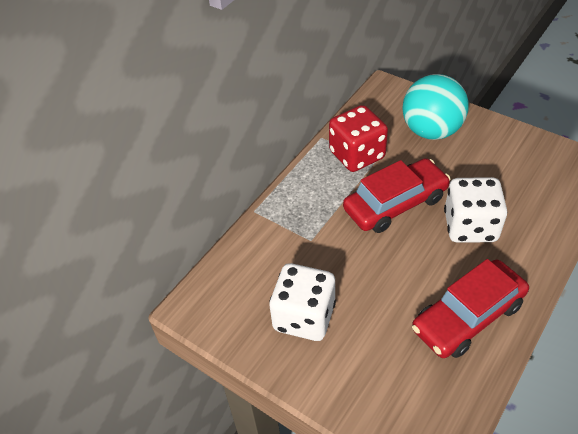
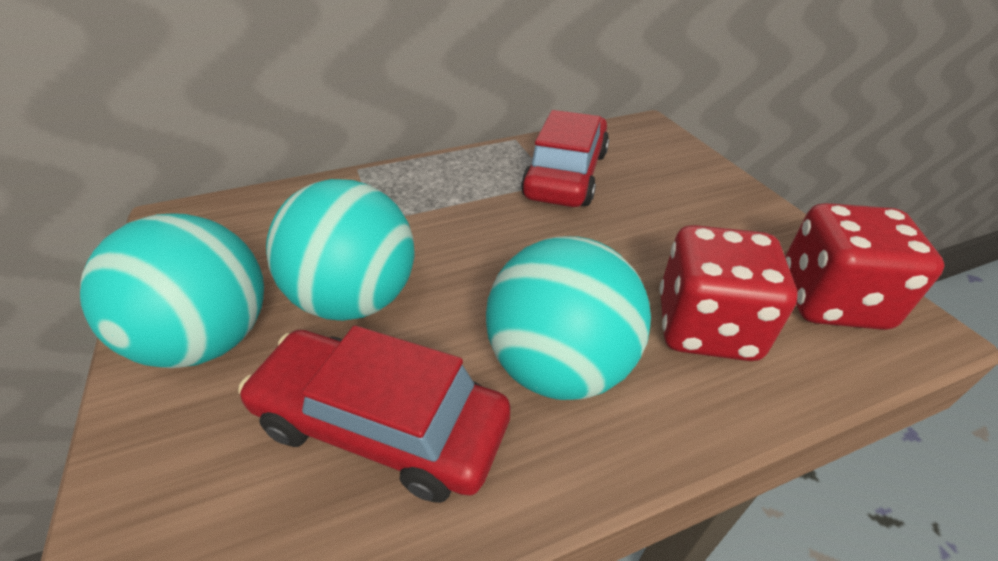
red dice: [329,105,388,172] = 1 -> [659,225,798,361] [785,203,945,330] = 2
turquoise ball: [402,74,469,140] = 1 -> [80,213,264,368] [266,179,414,321] [486,236,651,400] = 3
white dice: [269,263,336,341] [444,177,507,243] = 2 -> none = 0

